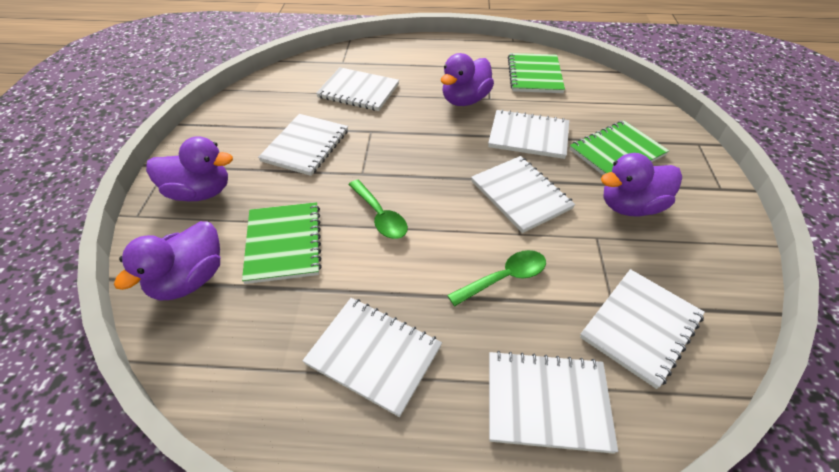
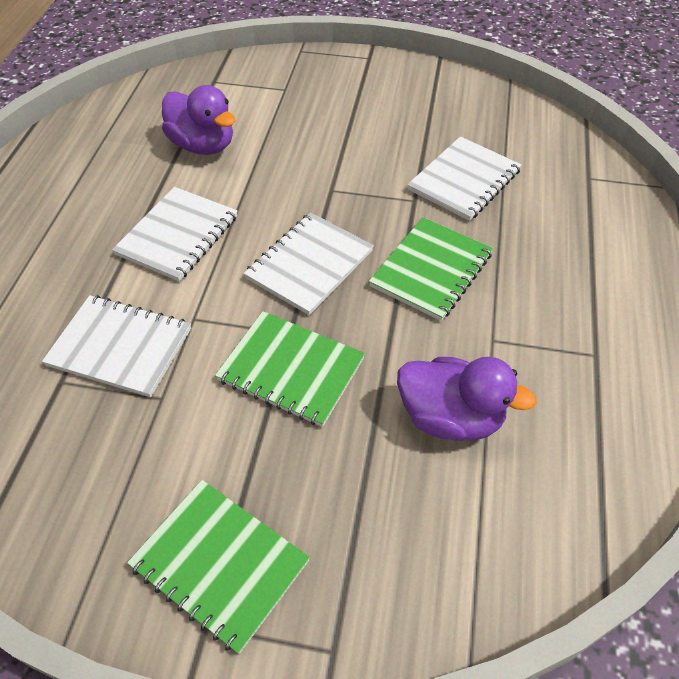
green spoon: [348,180,408,239] [447,250,546,306] = 2 -> none = 0
purple duck: [114,221,220,301] [146,136,233,201] [441,53,494,106] [601,153,682,217] = 4 -> [162,85,236,155] [397,357,537,441] = 2
white notebook: [258,114,348,176] [303,298,442,417] [316,67,399,111] [471,156,575,233] [488,109,569,159] [489,351,618,454] [580,269,705,389] = 7 -> [42,295,191,397] [112,187,237,282] [244,212,374,315] [407,136,522,221] = 4

